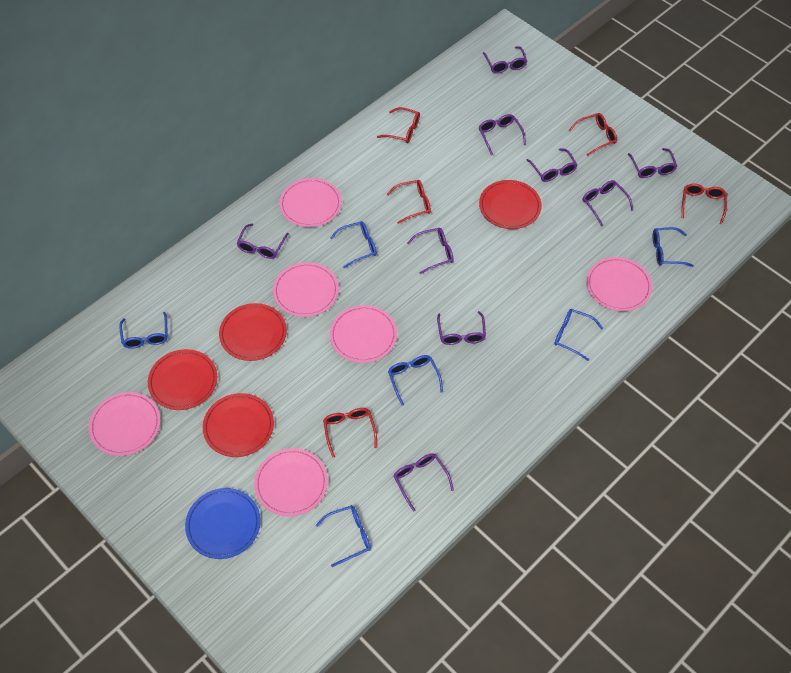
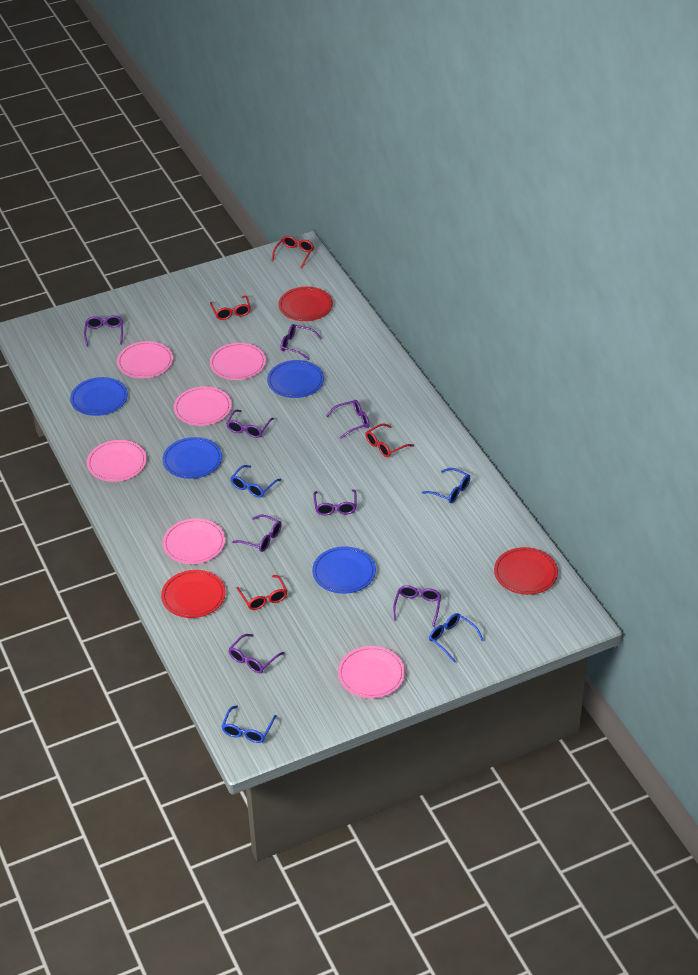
blue glasses: [119,312,167,349] [316,505,371,567] [330,221,377,268] [388,355,443,406] [554,309,603,361] [653,227,694,267] = 6 -> [221,705,276,743] [231,465,281,498] [422,468,470,503] [429,613,484,663] = 4
blue plate: [185,488,261,559] = 1 -> [70,377,128,416] [163,437,222,479] [267,360,324,398] [312,546,376,594] = 4
purple glasses: [237,223,289,259] [393,453,454,512] [407,228,454,274] [437,311,486,345] [478,114,526,155] [483,46,527,74] [527,148,577,182] [582,180,633,226] [628,148,677,178] = 9 -> [84,315,123,347] [226,410,274,438] [228,634,284,673] [232,515,282,552] [280,324,322,360] [313,489,357,515] [326,400,370,439] [393,585,441,627] = 8
red glasses: [323,408,377,458] [377,107,420,143] [387,180,431,224] [569,113,617,156] [682,184,727,224] = 5 -> [210,295,251,320] [237,575,288,610] [272,236,314,268] [365,424,414,457] = 4
red plate: [148,349,217,410] [203,393,274,457] [219,303,287,361] [479,180,542,229] = 4 -> [161,570,226,618] [278,287,333,321] [494,547,558,595] = 3

